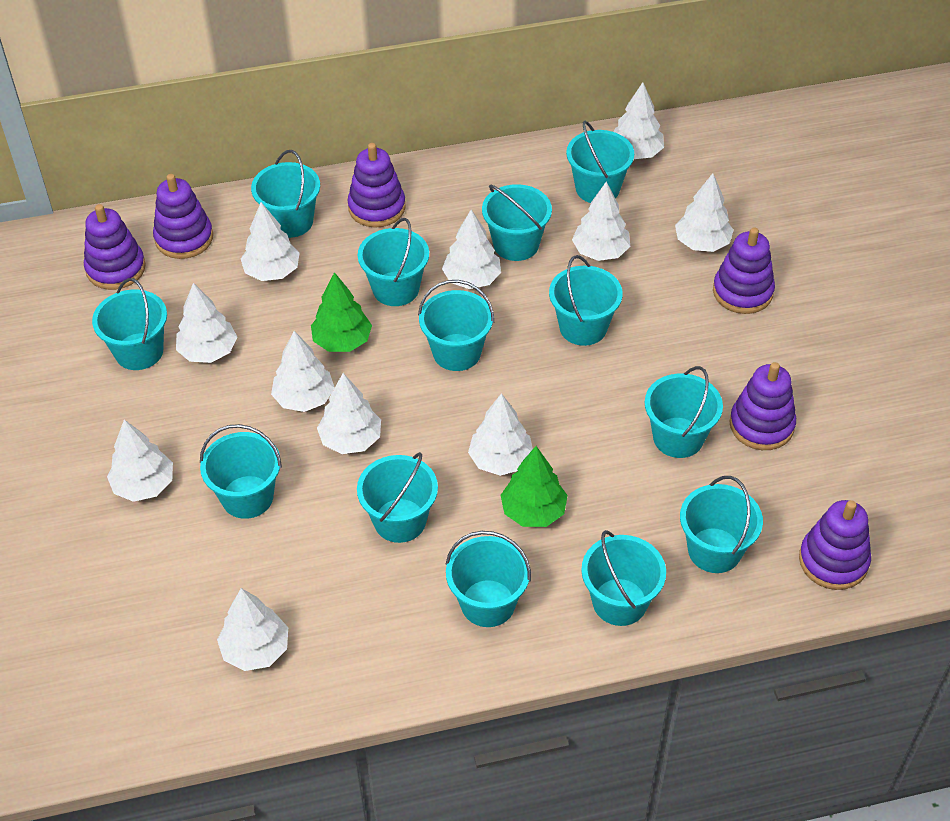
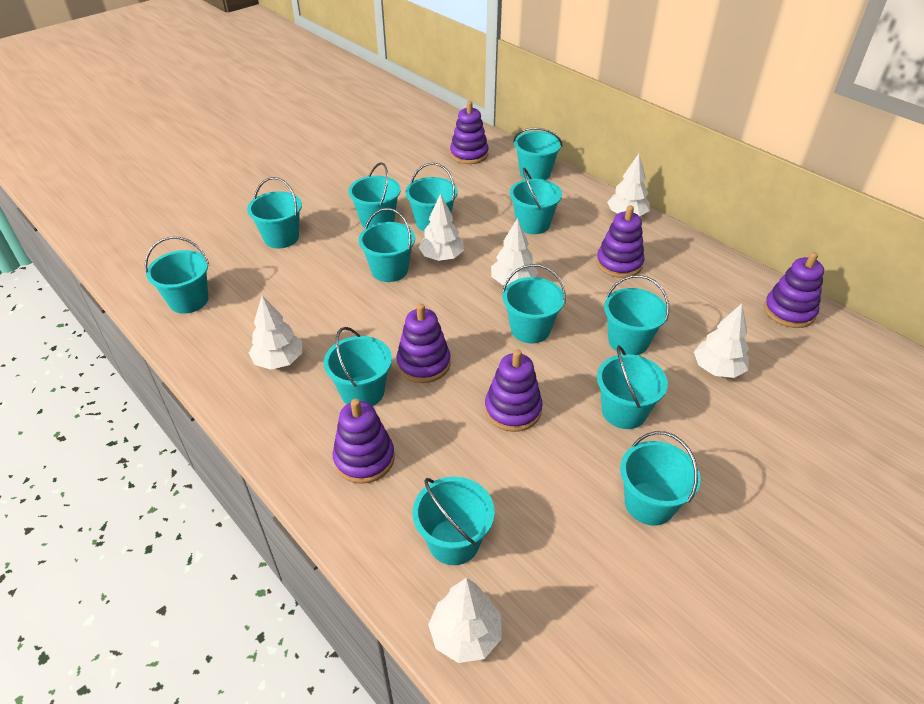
green tree: [311,272,372,352] [500,446,568,527] = 2 -> none = 0
white tree: [107,420,173,502] [176,283,237,363] [217,588,288,671] [241,202,300,281] [271,331,335,412] [317,373,381,454] [442,210,501,289] [468,393,533,476] [572,182,630,261] [613,82,664,159] [675,173,734,252] = 11 -> [249,296,302,370] [419,193,464,261] [428,578,501,663] [491,218,538,285] [607,154,650,217] [694,304,749,378] = 6

